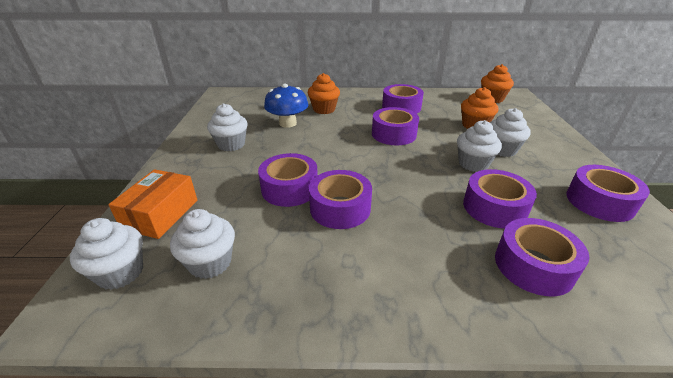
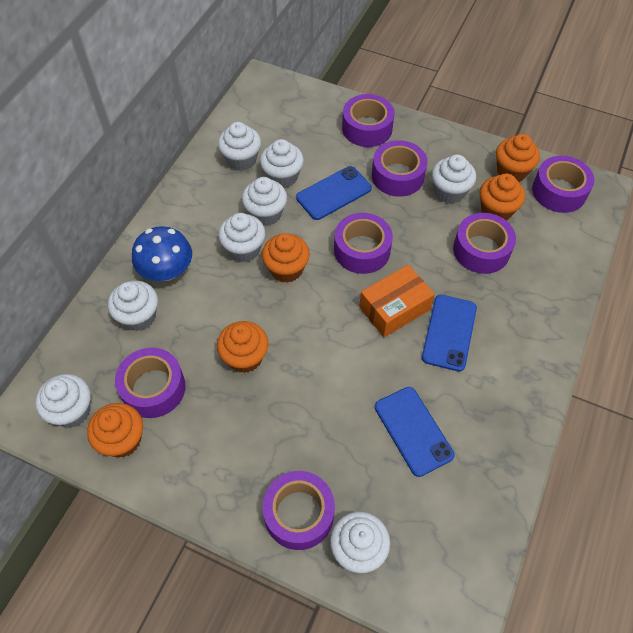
blue phone: none = 0 -> [296,166,372,220] [375,387,455,477] [422,295,477,372] = 3
orange cupcake: [307,73,340,114] [461,87,498,129] [481,64,514,103] = 3 -> [87,403,143,458] [217,321,269,373] [262,233,310,283] [480,173,525,220] [496,134,540,182] = 5
white cupcake: [70,218,143,290] [170,209,235,279] [207,103,248,151] [457,120,502,172] [490,108,531,157] = 5 -> [35,374,91,428] [108,281,158,331] [218,122,261,171] [218,213,265,262] [242,177,287,226] [260,139,304,188] [330,512,390,573] [432,154,476,204] = 8

